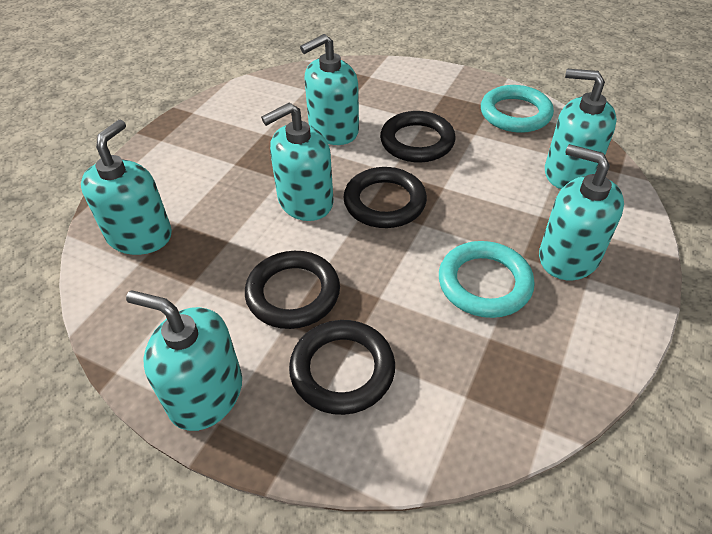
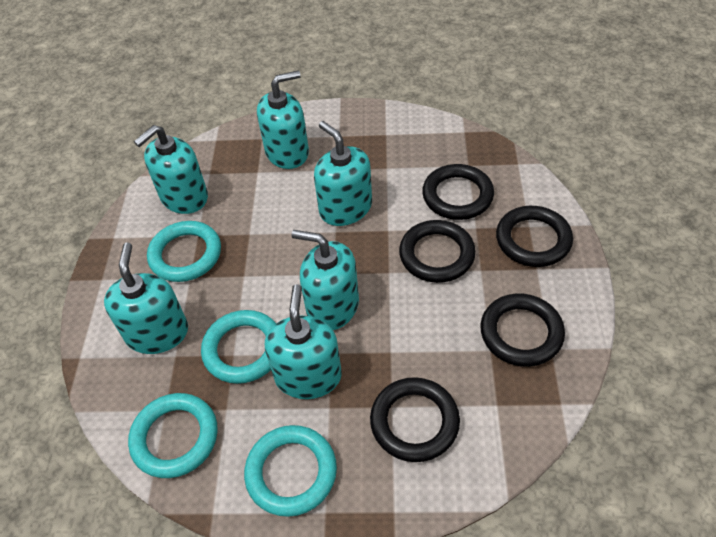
black ring: [245,251,340,329] [289,320,395,415] [343,167,427,228] [380,111,456,163] = 4 -> [370,377,460,462] [399,220,476,283] [422,164,494,220] [480,293,565,367] [496,206,573,267] = 5
turquoise ring: [439,241,535,318] [481,85,554,133] = 2 -> [128,393,218,478] [147,221,221,282] [201,310,276,384] [244,425,337,517] = 4

